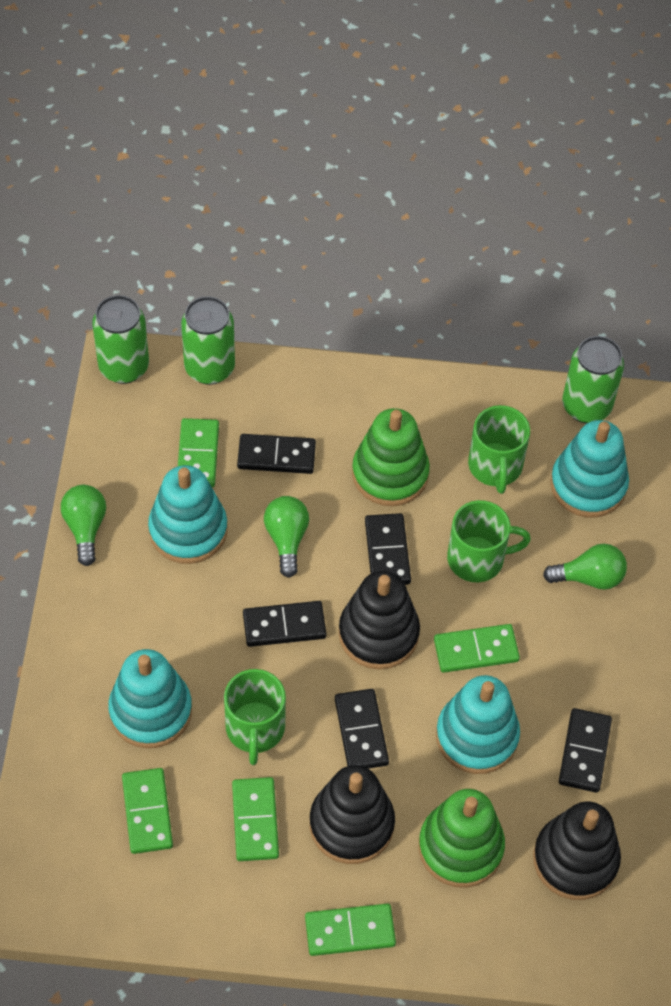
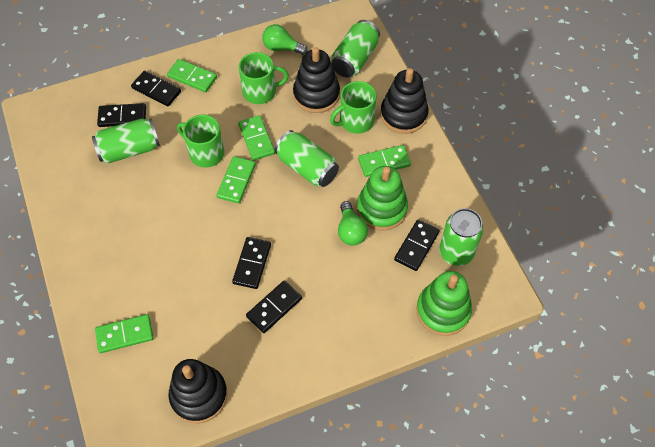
green can: [92,295,149,384] [181,296,235,385] [562,336,624,424] = 3 -> [92,119,160,163] [275,130,339,187] [331,20,380,78] [439,208,483,266] = 4
green light bulb: [61,485,106,566] [264,496,309,578] [543,544,627,590] = 3 -> [262,24,308,55] [338,201,368,245] = 2
turquoise stacking toy: [108,649,192,748] [148,465,228,564] [436,675,520,774] [550,420,629,517] = 4 -> none = 0

